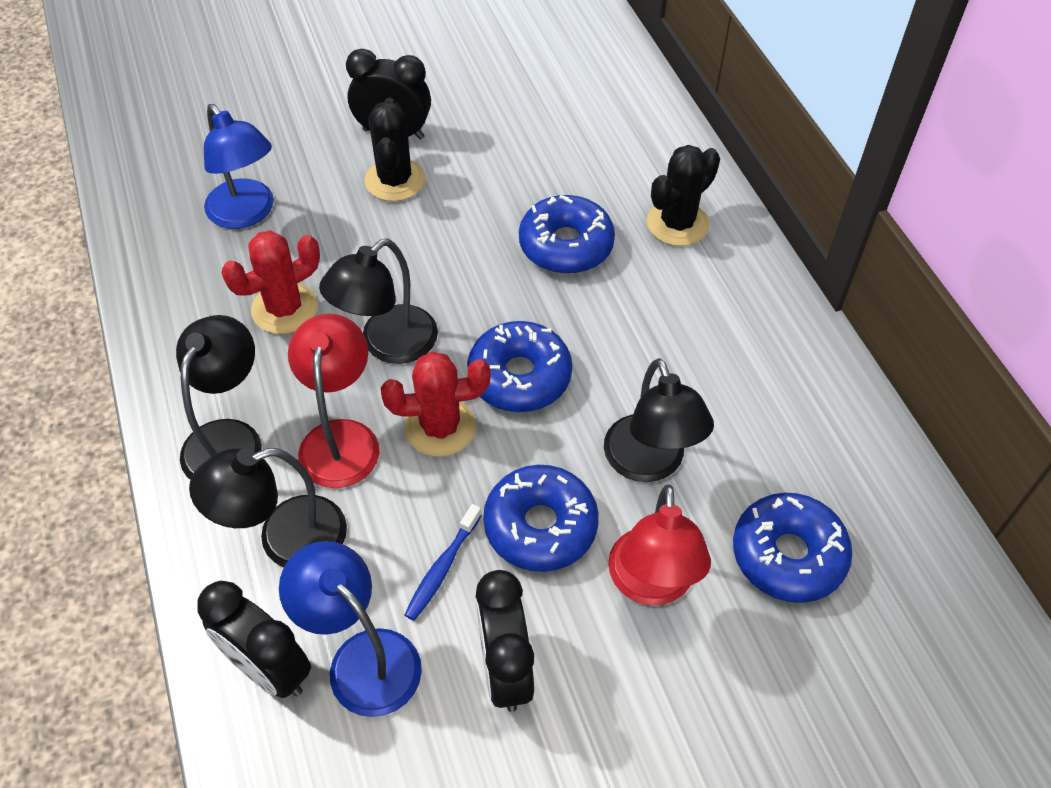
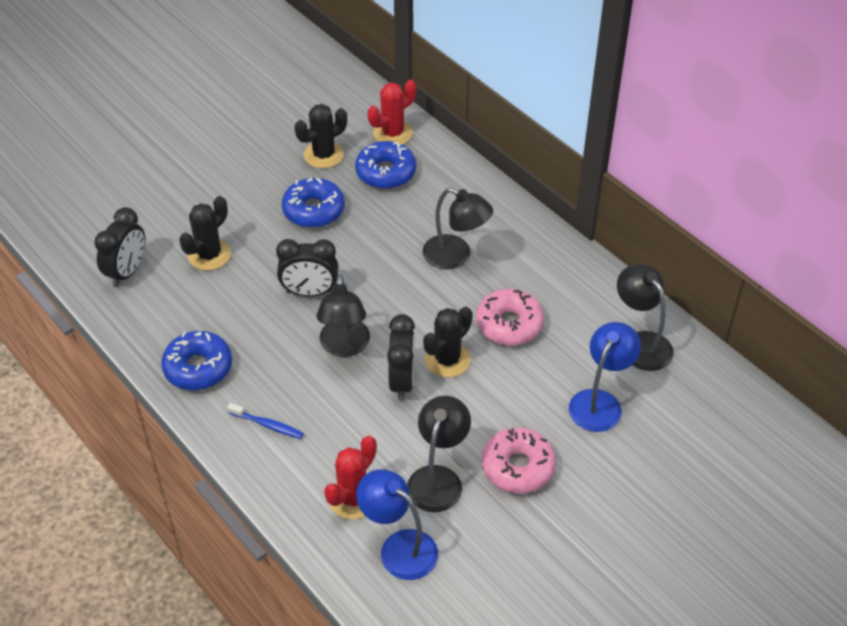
black cactus: [364,98,425,202] [647,145,720,246] = 2 -> [179,196,231,270] [295,104,347,168] [423,307,473,378] = 3
blue donut: [467,321,572,412] [483,465,599,572] [519,195,615,274] [733,492,853,603] = 4 -> [161,331,232,390] [282,178,345,228] [355,141,416,189] = 3
pink donut: none = 0 -> [476,289,544,346] [482,427,556,494] = 2
red lamp: [288,314,379,488] [608,485,711,606] = 2 -> none = 0

